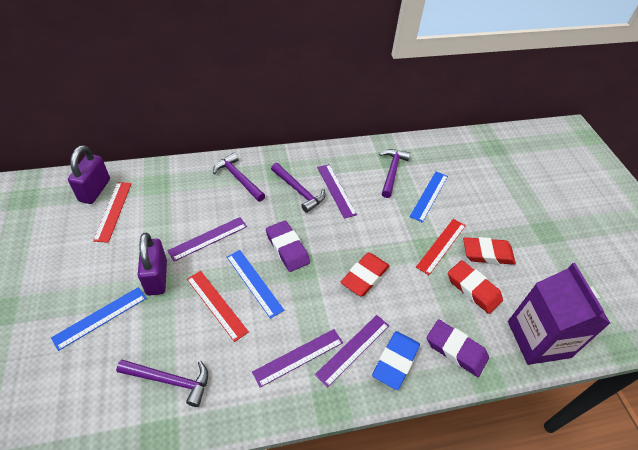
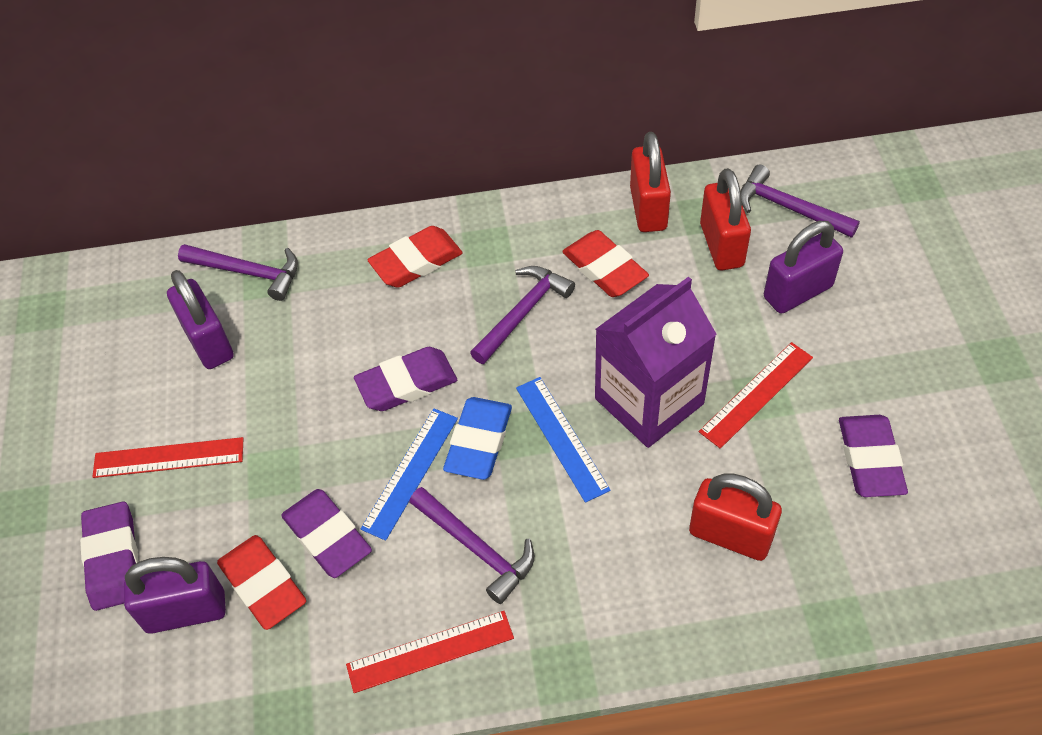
blue ruler: [51,287,147,351] [227,250,284,319] [410,172,448,223] = 3 -> [361,409,458,541] [516,377,611,503] = 2
purple eraser: [266,221,310,272] [427,320,489,377] = 2 -> [80,501,138,611] [281,489,372,578] [354,347,457,411] [839,415,908,497] = 4
purple padlock: [68,145,110,204] [138,233,167,296] = 2 -> [124,557,226,634] [167,270,234,369] [764,221,843,314] = 3
purple ruler: [167,217,247,262] [252,329,343,388] [315,315,389,388] [317,164,357,219] = 4 -> none = 0
red padlock: none = 0 -> [630,132,671,232] [689,473,782,561] [700,168,751,270] = 3

